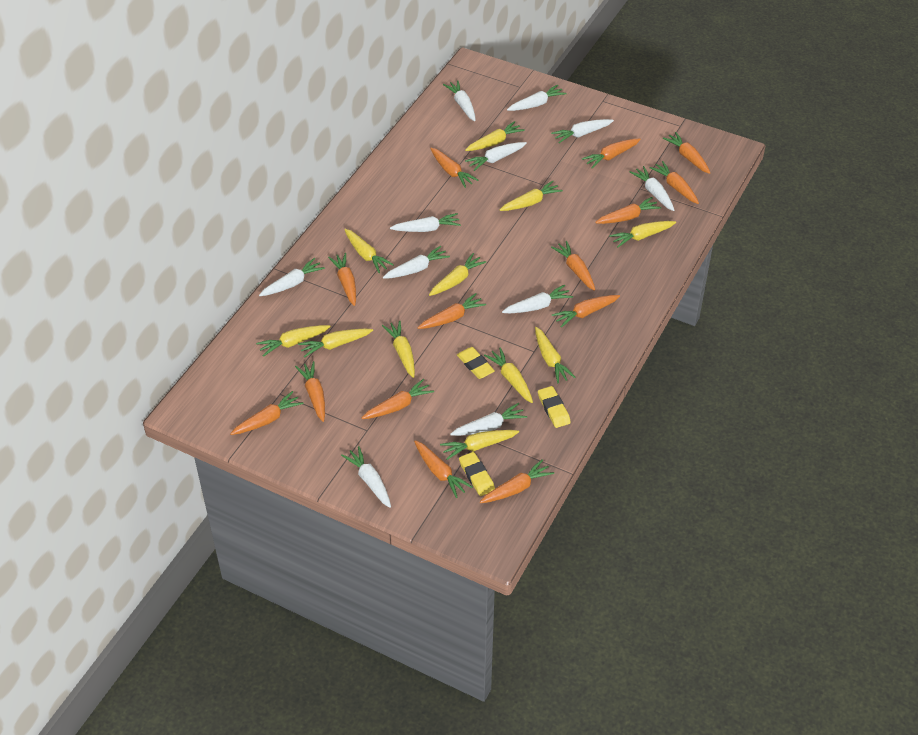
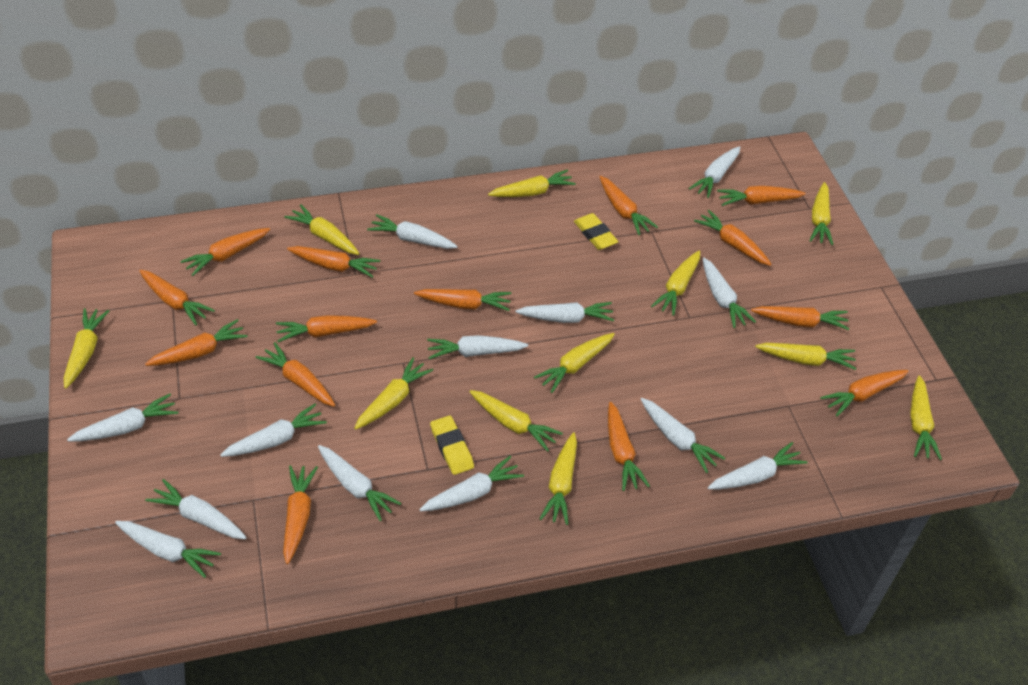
white carrot: [259,258,325,296] [341,446,391,508] [383,246,450,279] [390,213,461,232] [443,80,476,121] [450,403,527,436] [465,142,527,171] [502,284,573,313] [507,85,567,111] [551,119,614,143] [630,166,674,211] = 11 -> [67,394,178,441] [115,521,221,578] [145,479,247,539] [220,404,327,457] [318,445,401,521] [367,214,458,249] [419,456,524,511] [427,335,528,359] [516,302,614,323] [641,398,725,473] [688,146,740,198] [703,257,756,328] [708,442,808,489] = 13
yellow eraser: [457,347,495,379] [459,452,495,496] [538,386,571,428] = 3 -> [430,415,474,475] [574,213,618,250] = 2

